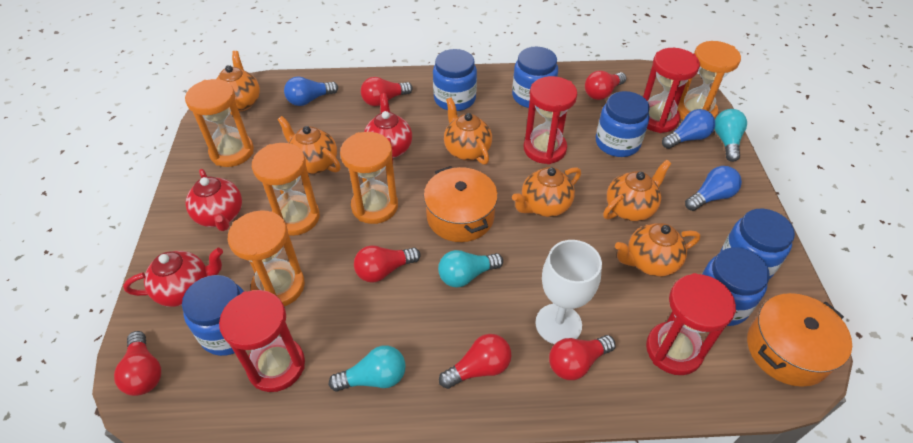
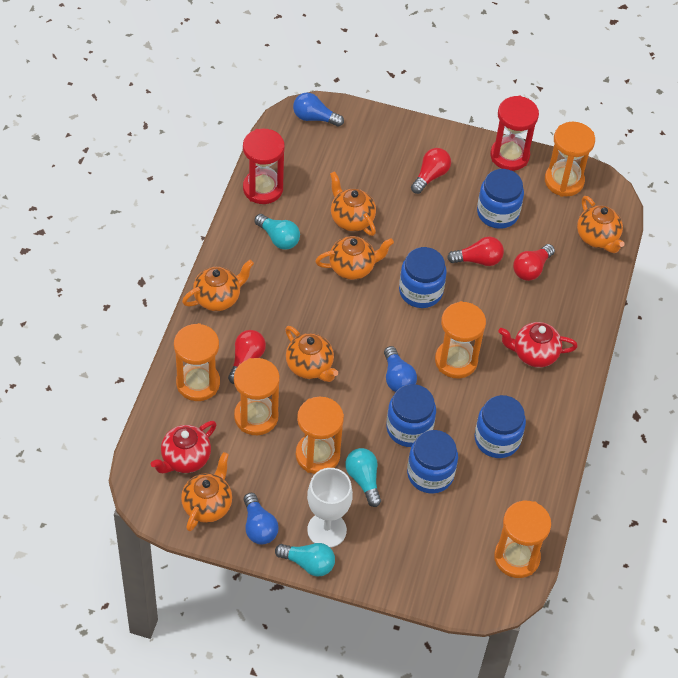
blue jar: [182,275,244,356] [433,49,477,111] [512,47,558,108] [596,91,649,157] [702,248,770,326] [720,209,795,279] = 6 -> [386,384,436,447] [399,247,447,308] [407,430,458,494] [474,395,526,458] [477,169,524,229] = 5
orange hourglass: [185,79,254,167] [228,210,305,306] [252,143,320,236] [340,132,398,224] [677,41,741,120] = 5 -> [174,323,220,401] [234,358,280,435] [296,397,344,474] [435,301,486,378] [494,501,551,578] [545,122,595,197] = 6
orange pot: [424,166,498,242] [747,293,852,387] = 2 -> none = 0
red hourglass: [219,290,305,392] [524,76,577,164] [643,48,700,133] [646,273,736,375] = 4 -> [243,129,285,204] [490,96,539,171] = 2
red light bulb: [114,331,161,396] [354,245,420,283] [361,77,413,106] [439,334,512,389] [549,335,616,380] [585,71,626,100] = 6 -> [228,330,266,384] [411,148,451,194] [447,236,504,266] [513,244,555,281] = 4
red teapot: [123,248,223,307] [185,169,242,231] [364,93,412,160] = 3 -> [151,421,217,473] [498,322,578,367] = 2

